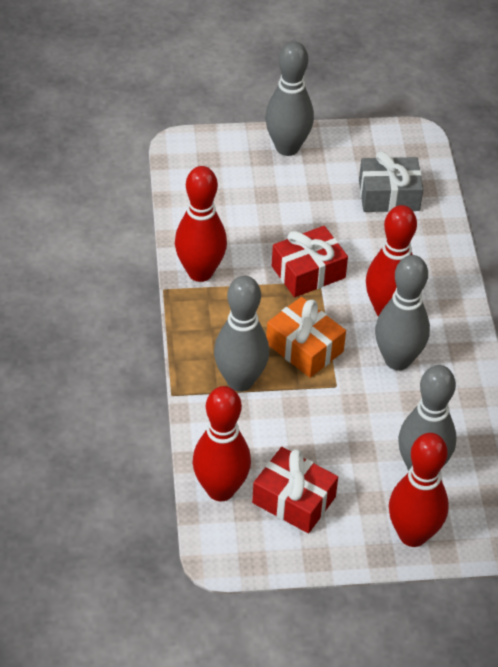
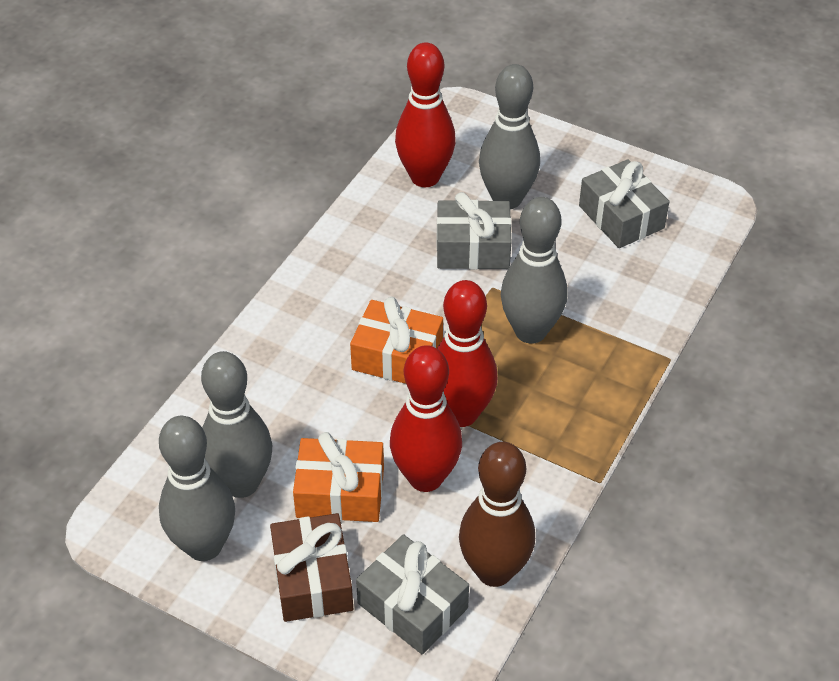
brown bowling pin: none = 0 -> [459,442,535,587] = 1
brown gift: none = 0 -> [270,513,353,622] = 1
grey gift: [359,151,423,212] = 1 -> [356,534,469,654] [436,192,512,269] [579,159,669,248] = 3
orange gift: [266,297,346,378] = 1 -> [293,432,384,522] [350,297,443,384] = 2
red bowling pin: [175,166,227,282] [193,386,251,502] [366,205,417,317] [389,433,449,547] = 4 -> [390,345,462,492] [395,42,456,187] [437,280,498,427] = 3
red gift: [252,447,338,533] [272,226,348,297] = 2 -> none = 0

